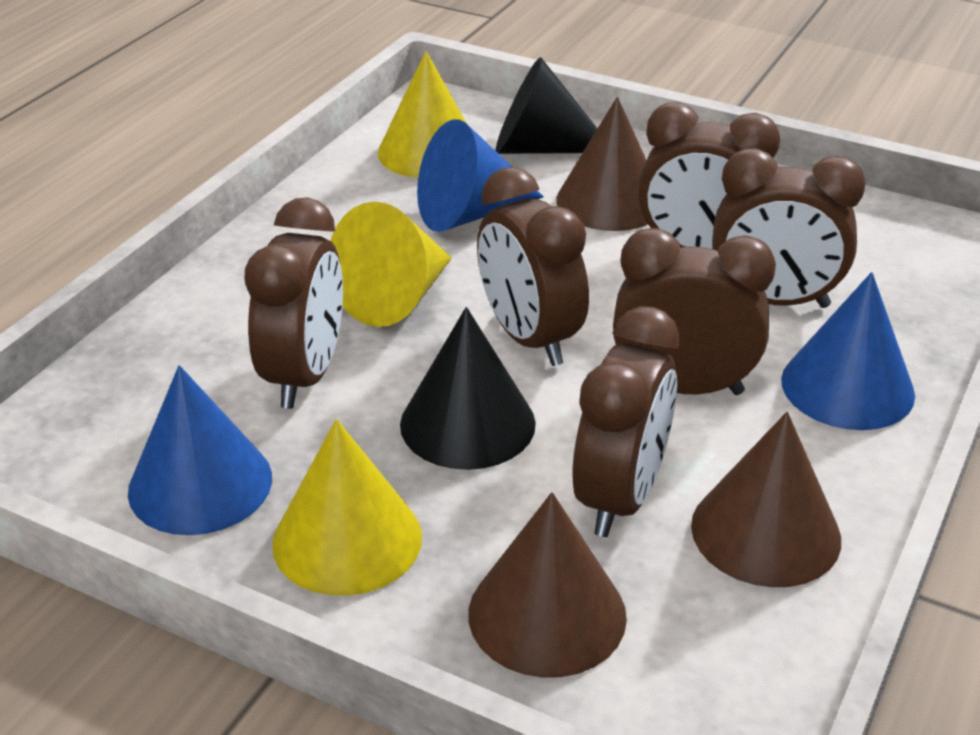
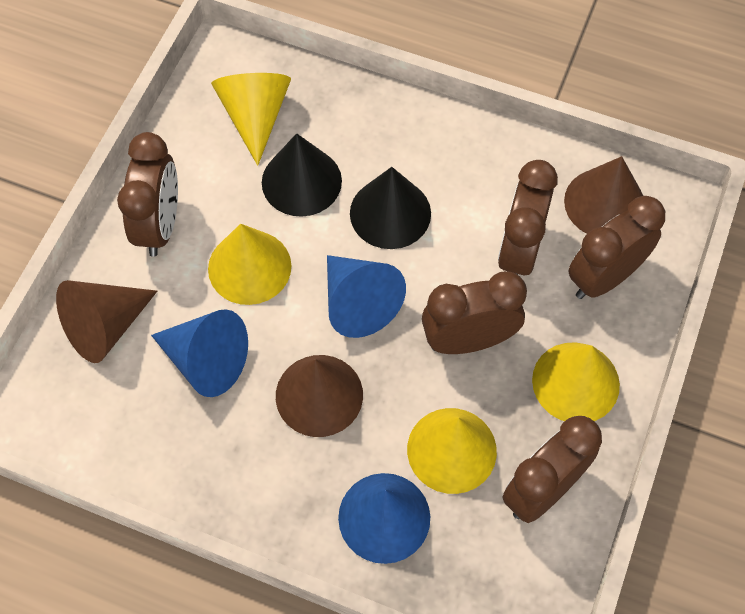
brown clock: [244,197,343,409] [477,167,589,366] [573,306,679,537] [613,228,776,395] [638,102,780,249] [712,148,866,308] = 6 -> [117,132,178,257] [422,271,527,354] [498,160,558,276] [502,416,602,523] [568,196,665,299] = 5
yellow cone: [272,419,422,596] [331,202,452,327] [378,51,467,178] = 3 -> [208,224,291,305] [211,73,291,166] [407,408,497,494] [532,342,620,421] = 4

